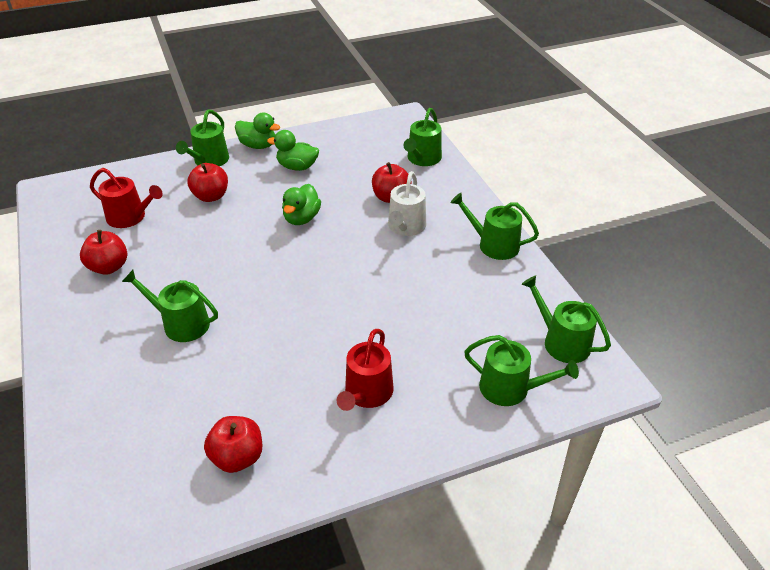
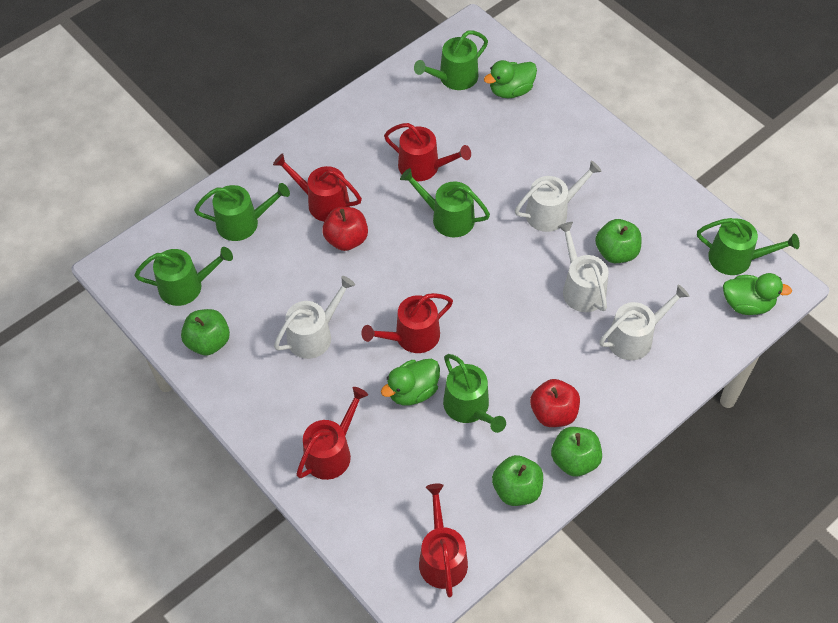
green apple: none = 0 -> [181,309,230,356] [492,455,543,506] [551,427,602,477] [595,219,641,263] = 4
red apple: [80,230,127,275] [187,163,228,202] [204,416,262,473] [372,162,408,203] = 4 -> [322,207,368,251] [530,379,580,427] = 2
red watering can: [90,168,163,228] [337,329,394,411] = 2 -> [273,153,362,222] [297,387,368,480] [362,293,453,353] [384,123,471,181] [419,484,468,598] = 5
white watering can: [388,171,426,236] = 1 -> [274,276,355,359] [515,160,602,232] [558,222,609,312] [599,284,689,360] = 4

